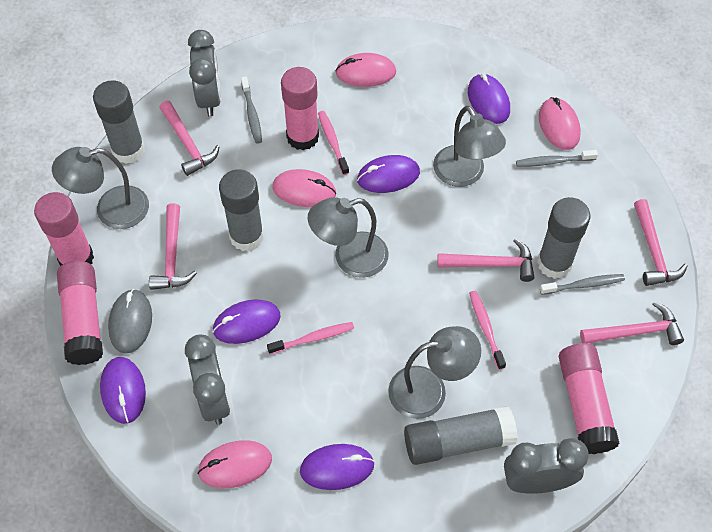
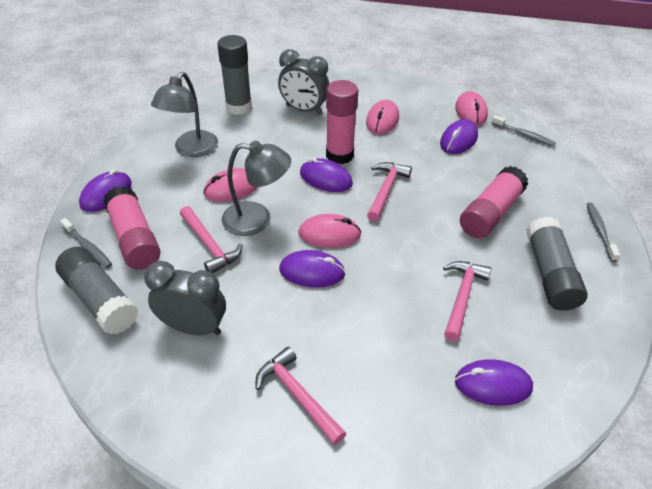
grey clock: [185,335,231,425] [188,30,221,117] [504,438,589,494] = 3 -> [144,261,226,335] [278,49,329,115] = 2
grey glue stick: [93,80,145,164] [219,169,264,251] [404,406,518,465] [537,197,590,279] = 4 -> [55,247,138,335] [217,35,252,115] [526,217,588,311] = 3
grey lamp: [52,147,149,229] [308,197,389,278] [388,326,481,419] [433,106,506,187] = 4 -> [151,72,218,157] [222,141,291,236] = 2
grey mouse: [108,289,152,354] = 1 -> none = 0
pink glue stick: [34,192,94,266] [57,261,103,365] [281,67,319,150] [559,343,620,454] = 4 -> [103,186,160,270] [326,80,358,164] [460,166,528,238] = 3
pink hammer: [149,203,197,290] [159,101,220,176] [437,238,534,282] [580,301,684,345] [634,199,688,286] = 5 -> [180,206,243,273] [256,346,346,445] [367,162,412,222] [443,261,492,341] = 4
pink toothbrush: [267,322,354,354] [318,111,349,175] [469,291,506,370] = 3 -> none = 0

